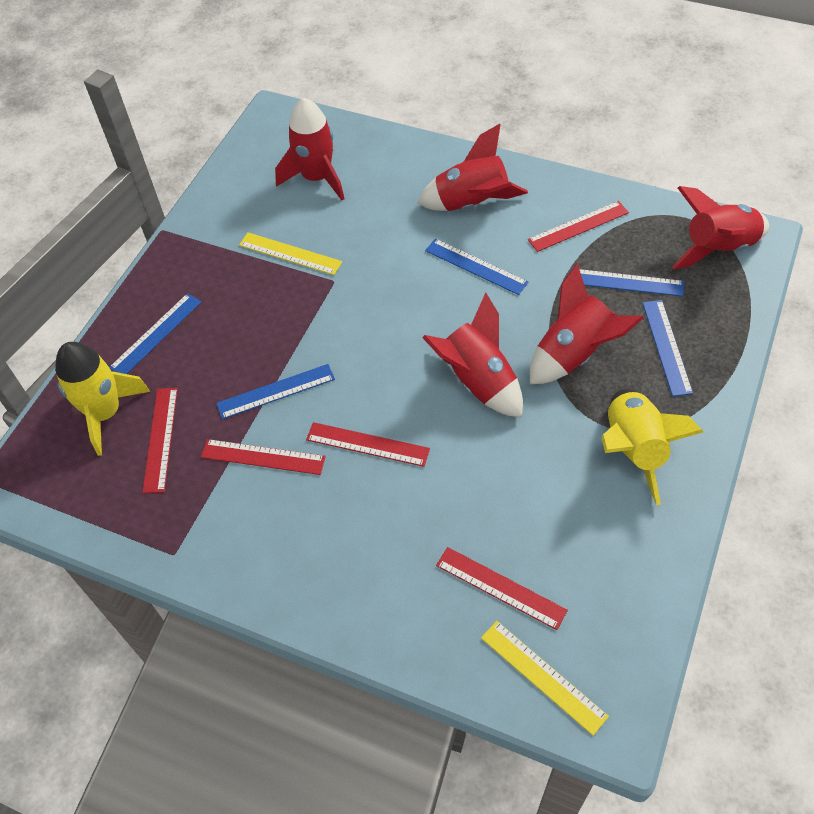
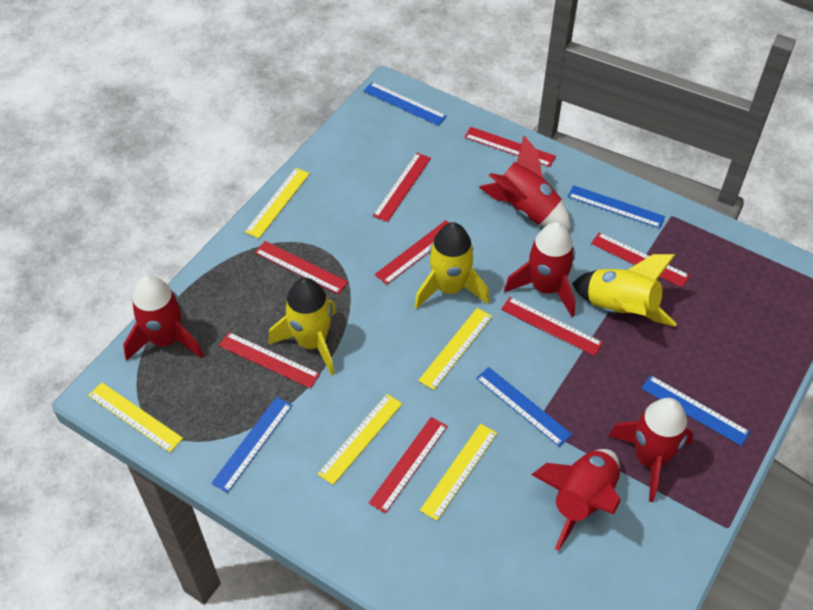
red ruler: [142,388,178,493] [201,439,326,475] [306,422,430,467] [436,547,568,630] [528,201,629,252] = 5 -> [219,332,320,388] [255,241,348,294] [369,417,448,514] [373,153,431,222] [375,220,449,285] [464,127,556,167] [501,297,603,356] [591,232,690,287] = 8
yellow rocket: [55,342,151,456] [602,389,703,505] = 2 -> [268,278,336,375] [414,222,489,309] [572,254,677,327] = 3
yellow ruler: [239,232,342,275] [481,621,609,736] = 2 -> [88,382,183,453] [245,168,310,238] [318,394,402,485] [418,308,492,390] [420,424,497,521] = 5

